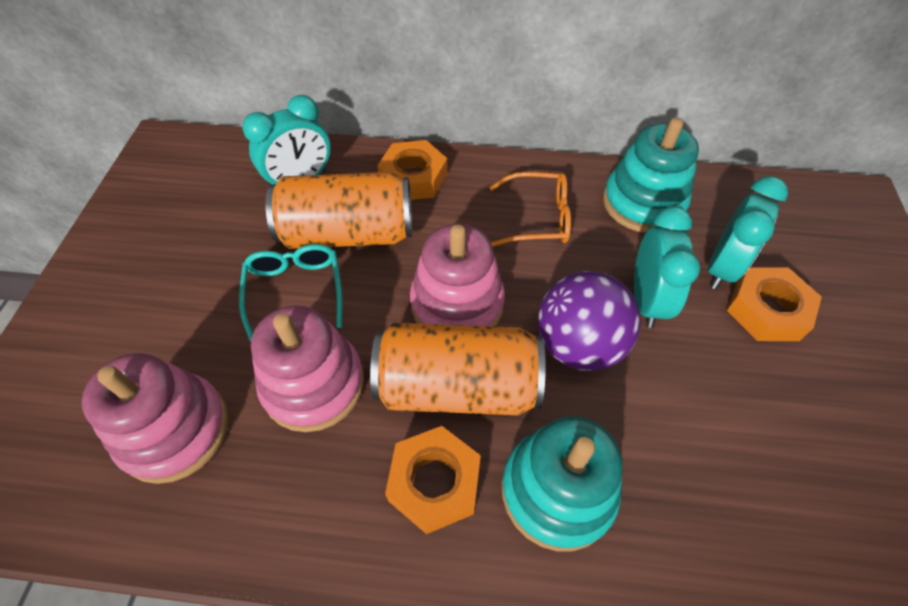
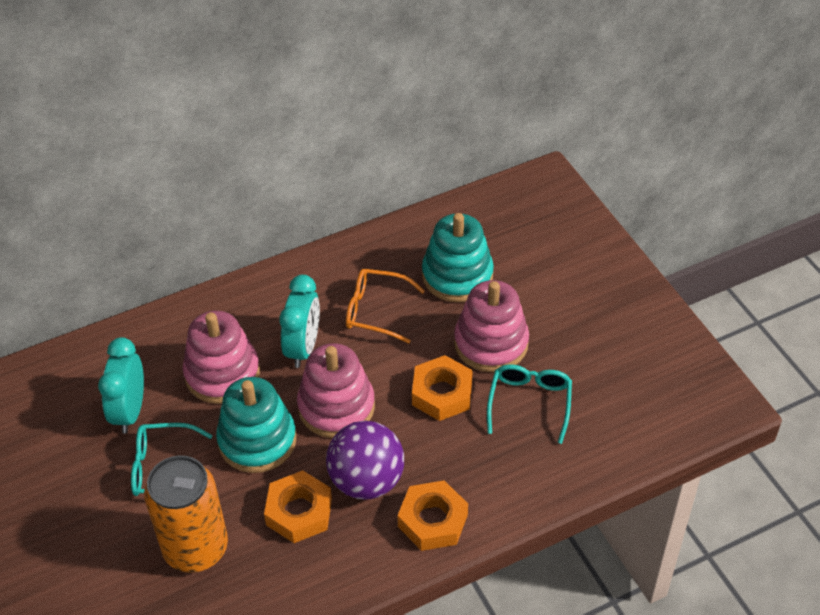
orange can: [266,172,412,249] [370,323,546,415] = 2 -> [144,456,228,573] = 1
turquoise clock: [242,95,331,185] [634,206,700,328] [708,176,788,289] = 3 -> [98,337,144,434] [279,275,320,368] = 2
turquoise glasses: [239,244,343,342] = 1 -> [131,423,213,496] [487,364,572,444] = 2

